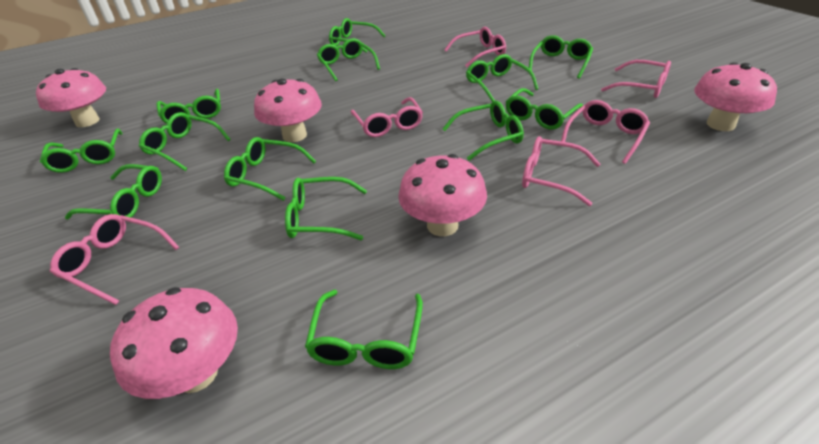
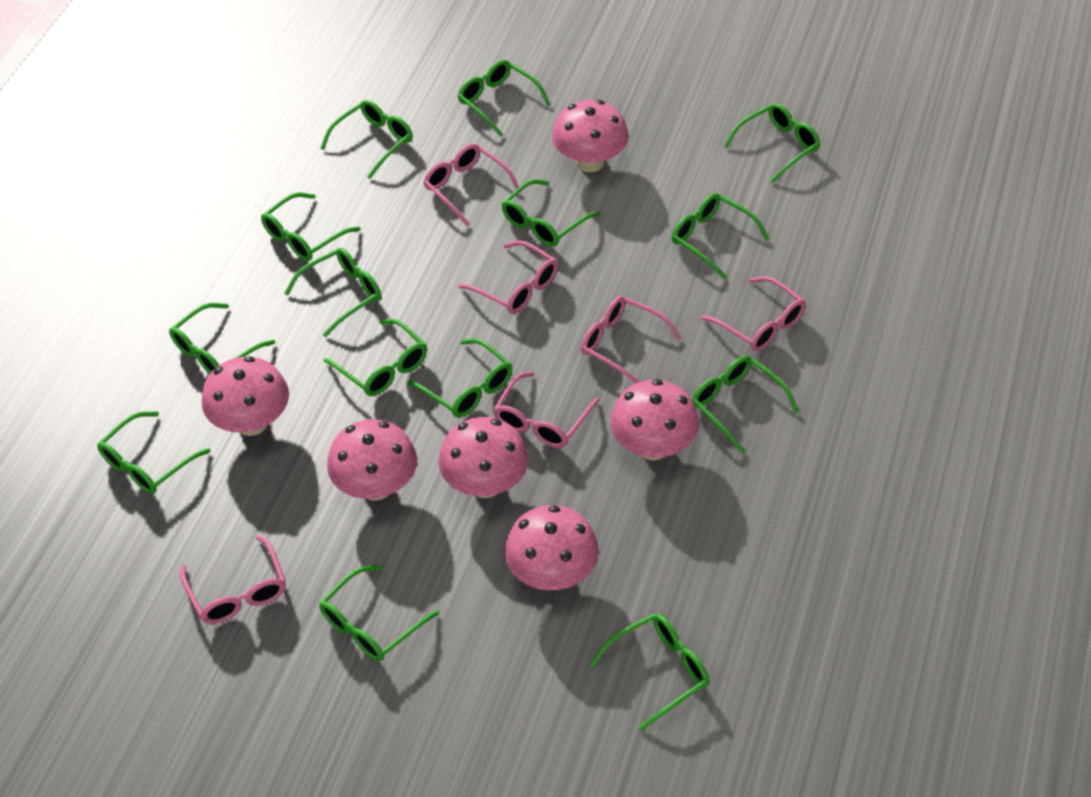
green glasses: [40,128,122,173] [65,164,162,219] [139,112,231,171] [156,89,221,124] [224,137,316,201] [285,177,367,240] [305,290,423,369] [317,38,380,81] [329,18,386,53] [442,101,524,161] [466,54,538,102] [506,88,583,130] [529,35,593,78] = 13 -> [97,411,211,494] [169,303,275,374] [261,192,361,261] [284,248,381,337] [319,565,439,661] [320,100,413,179] [324,319,427,396] [407,338,512,418] [458,60,551,137] [501,179,600,247] [590,614,709,731] [672,193,769,280] [692,356,799,454] [724,103,820,183] = 14
pink mushroom: [36,68,106,127] [110,287,238,399] [254,78,322,142] [398,154,487,236] [694,62,777,131] = 5 -> [202,356,289,436] [327,419,417,501] [438,417,529,498] [505,505,599,590] [552,100,629,172] [610,379,699,460] = 6

